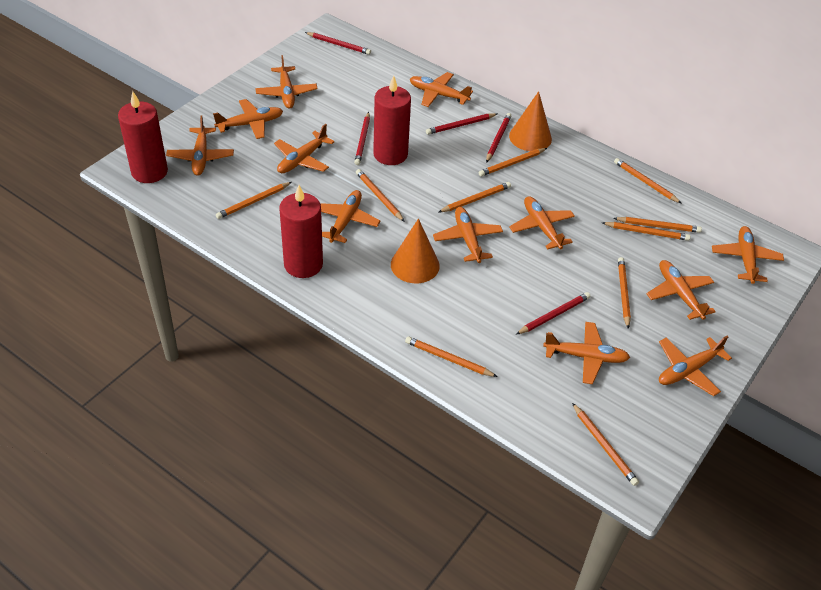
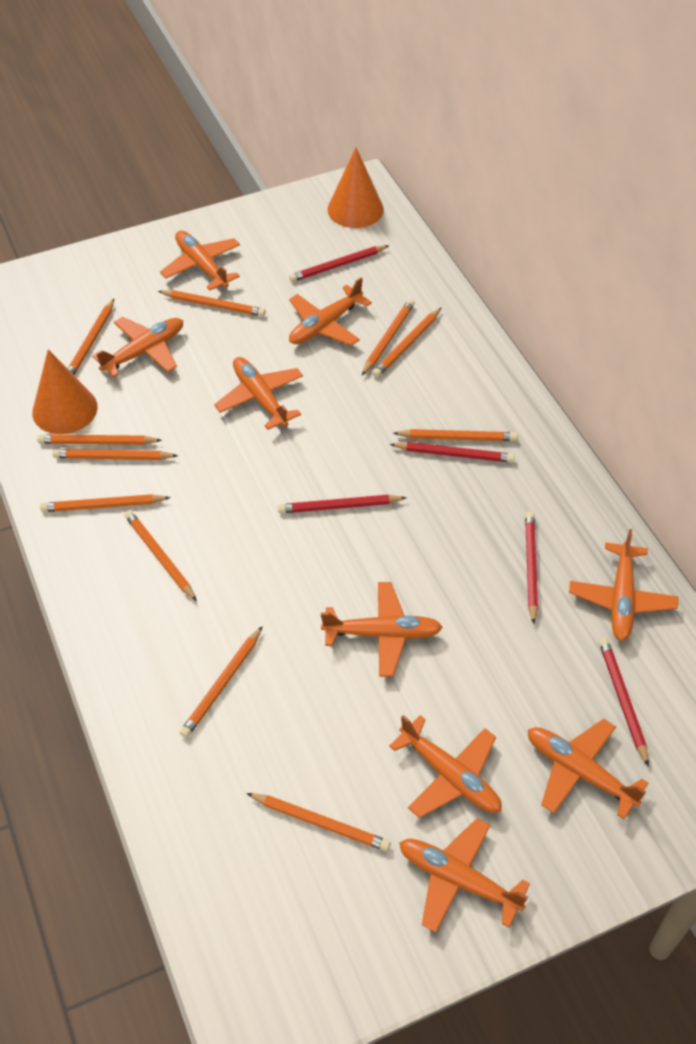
orange pencil: [216,182,292,219] [356,169,405,222] [405,336,498,377] [439,182,511,212] [479,148,547,177] [572,403,639,486] [602,222,691,241] [614,158,682,204] [614,217,702,233] [618,257,631,329] = 10 -> [37,434,162,445] [40,494,171,512] [52,449,178,460] [68,299,114,375] [124,510,197,602] [158,290,266,317] [180,626,263,738] [246,793,391,851] [362,299,415,375] [372,308,441,378] [393,429,517,441] = 11
orange plane: [166,116,234,176] [213,99,283,139] [255,55,318,109] [274,124,335,173] [320,190,380,243] [410,72,473,107] [433,207,503,263] [509,196,575,250] [543,322,630,384] [647,260,716,320] [659,336,732,396] [712,226,784,284] = 12 -> [92,317,183,377] [160,231,240,290] [214,357,303,430] [289,277,372,346] [321,582,443,677] [389,715,502,818] [399,818,530,932] [528,719,648,819] [569,529,678,641] = 9
red candle: [118,91,168,183] [279,185,323,278] [373,75,411,165] = 3 -> none = 0

